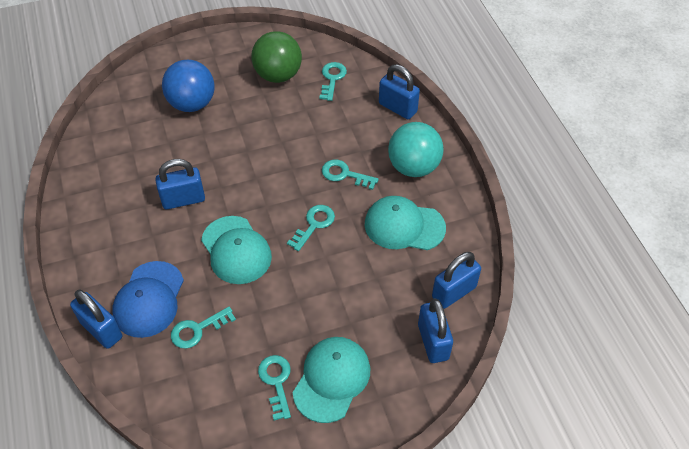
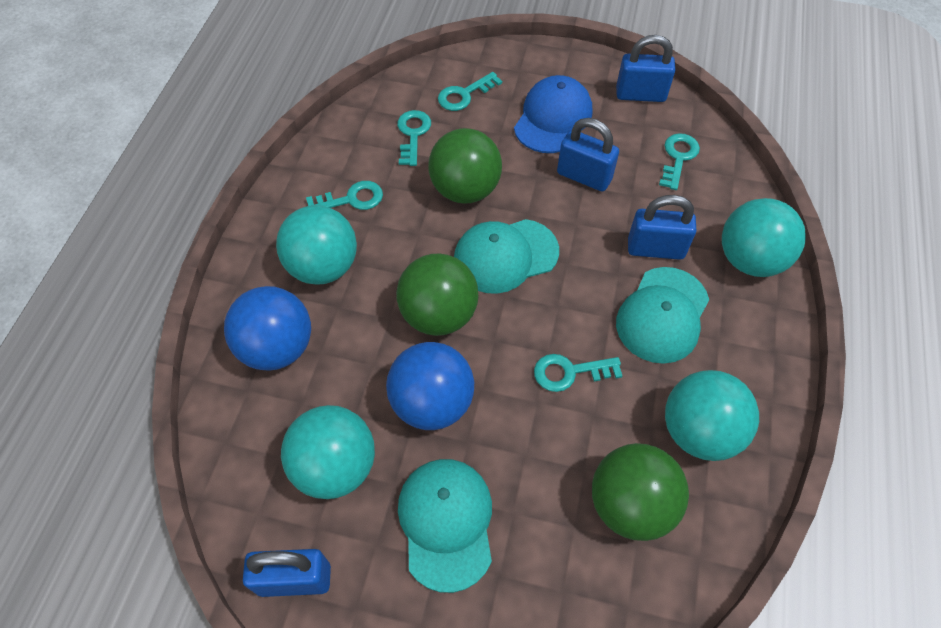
blue ball: [162,60,215,112] = 1 -> [224,286,311,371] [386,342,474,430] = 2
blue padlock: [70,290,122,349] [155,159,205,209] [379,64,420,119] [418,299,453,363] [432,252,481,309] = 5 -> [243,549,331,597] [557,118,619,192] [616,35,675,102] [628,195,696,260] = 4
green ball: [251,31,302,83] = 1 -> [396,254,479,336] [429,128,502,204] [592,443,689,541] = 3
turquoise ball: [388,122,444,177] = 1 -> [276,205,357,285] [281,405,375,499] [665,370,759,461] [722,198,806,277] = 4

